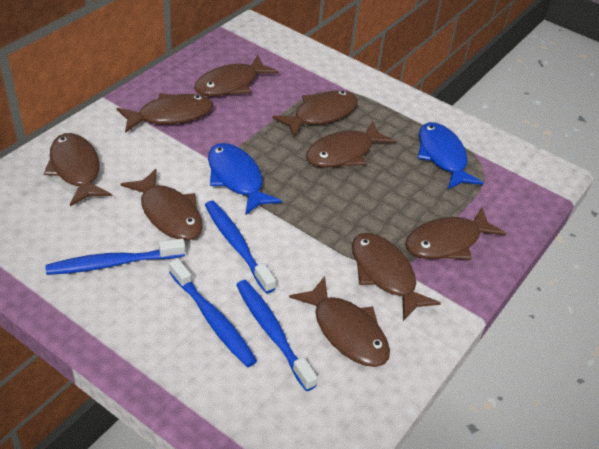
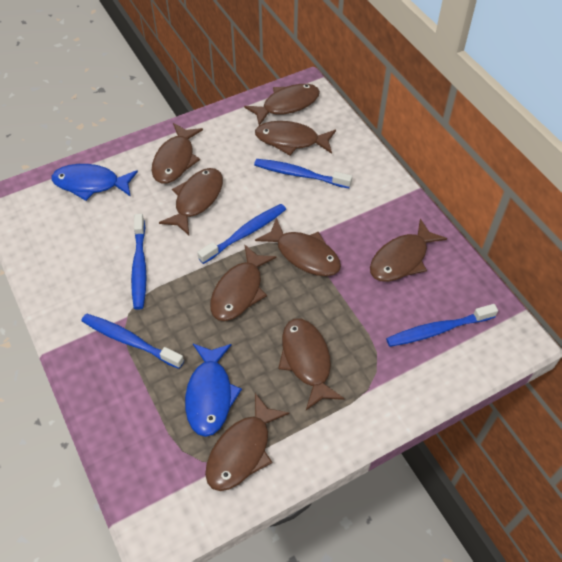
blue toothbrush: [45,239,185,275] [169,259,257,368] [205,201,276,293] [236,280,318,391] = 4 -> [82,313,184,369] [131,214,147,310] [197,204,286,264] [254,159,352,188] [386,304,498,347] = 5

